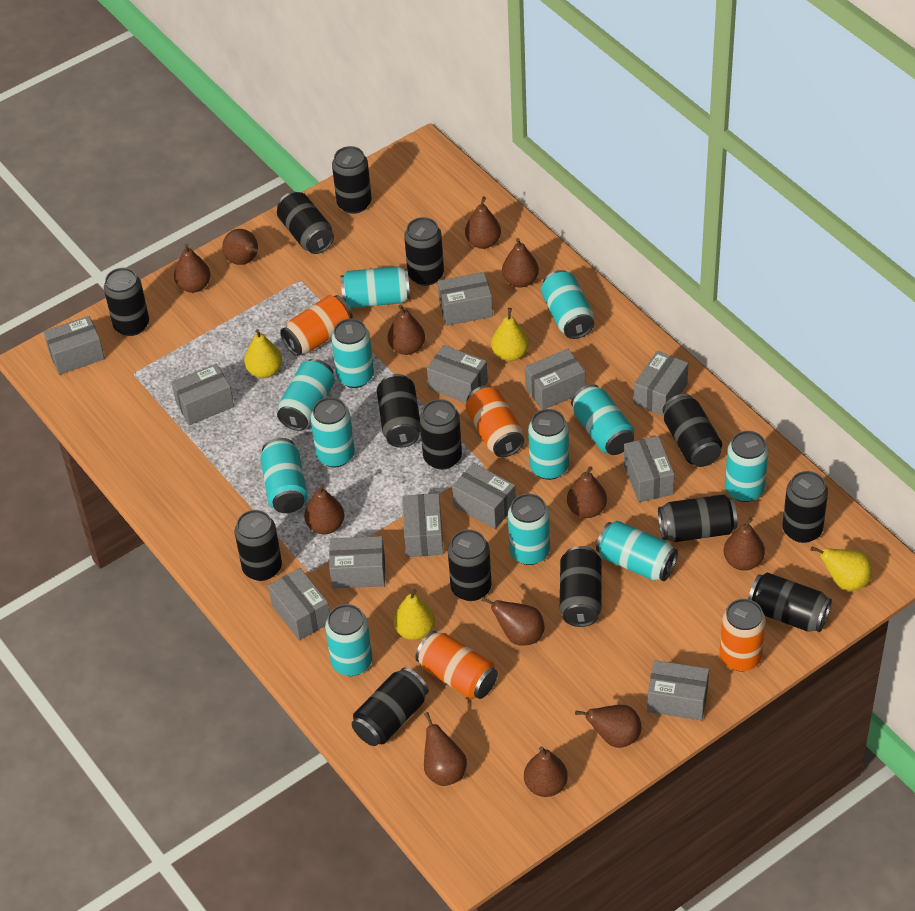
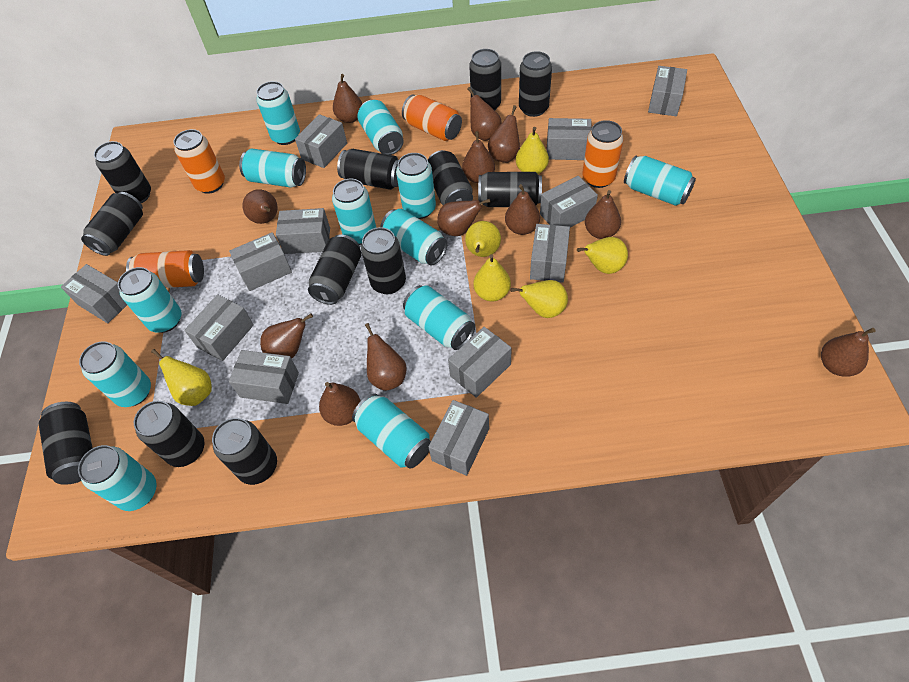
black can: [104,268,149,336] [234,510,282,581] [277,192,334,254] [332,146,372,214] [352,667,429,746] [377,374,421,448] [404,217,444,286] [420,399,462,470] [448,529,492,601] [560,546,601,627] [658,494,737,542] [663,394,722,467] [748,573,832,632] [782,471,828,543] = 14 -> [38,402,93,485] [81,192,143,256] [94,141,151,203] [134,401,205,467] [212,418,277,485] [308,234,362,305] [337,149,399,190] [361,227,406,294] [428,150,473,205] [469,49,501,110] [478,172,542,207] [519,51,552,117] = 12
yellow pear: [244,329,282,378] [393,589,435,640] [491,308,529,361] [811,547,872,591] = 4 -> [151,349,212,406] [465,221,501,257] [473,254,511,301] [510,280,568,318] [516,127,549,174] [577,237,628,274] = 6

